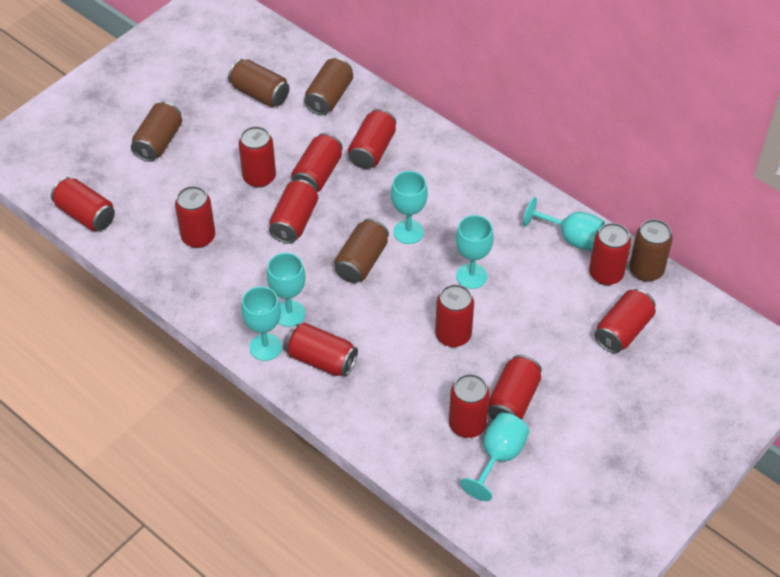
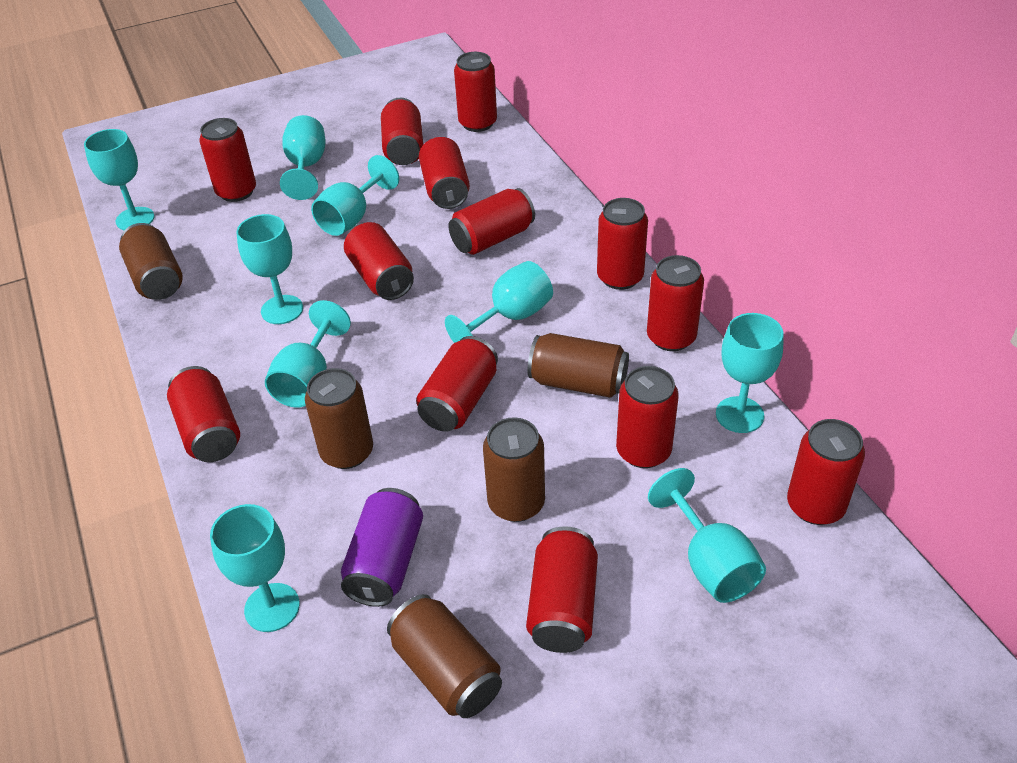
purple can: none = 0 -> [341,488,423,607] = 1
red can: [51,177,115,231] [175,186,215,248] [238,126,276,188] [269,179,318,244] [285,323,358,377] [292,133,343,192] [348,109,396,169] [435,284,474,347] [449,374,490,438] [488,355,542,420] [589,223,631,285] [595,289,656,353] = 12 -> [167,366,240,462] [199,118,256,202] [344,222,414,300] [381,98,423,165] [416,336,498,432] [419,137,470,209] [448,188,535,255] [454,52,497,132] [526,526,598,653] [597,198,648,290] [616,366,679,468] [647,255,704,351] [787,419,865,525] = 13
turquoise goblet: [241,286,282,361] [267,253,306,327] [391,171,428,244] [456,215,494,289] [460,413,529,501] [523,197,605,251] = 6 -> [84,129,154,230] [210,504,300,632] [237,214,303,324] [265,300,351,407] [280,115,326,200] [311,155,399,236] [445,261,553,343] [648,468,766,603] [716,313,784,433] = 9

